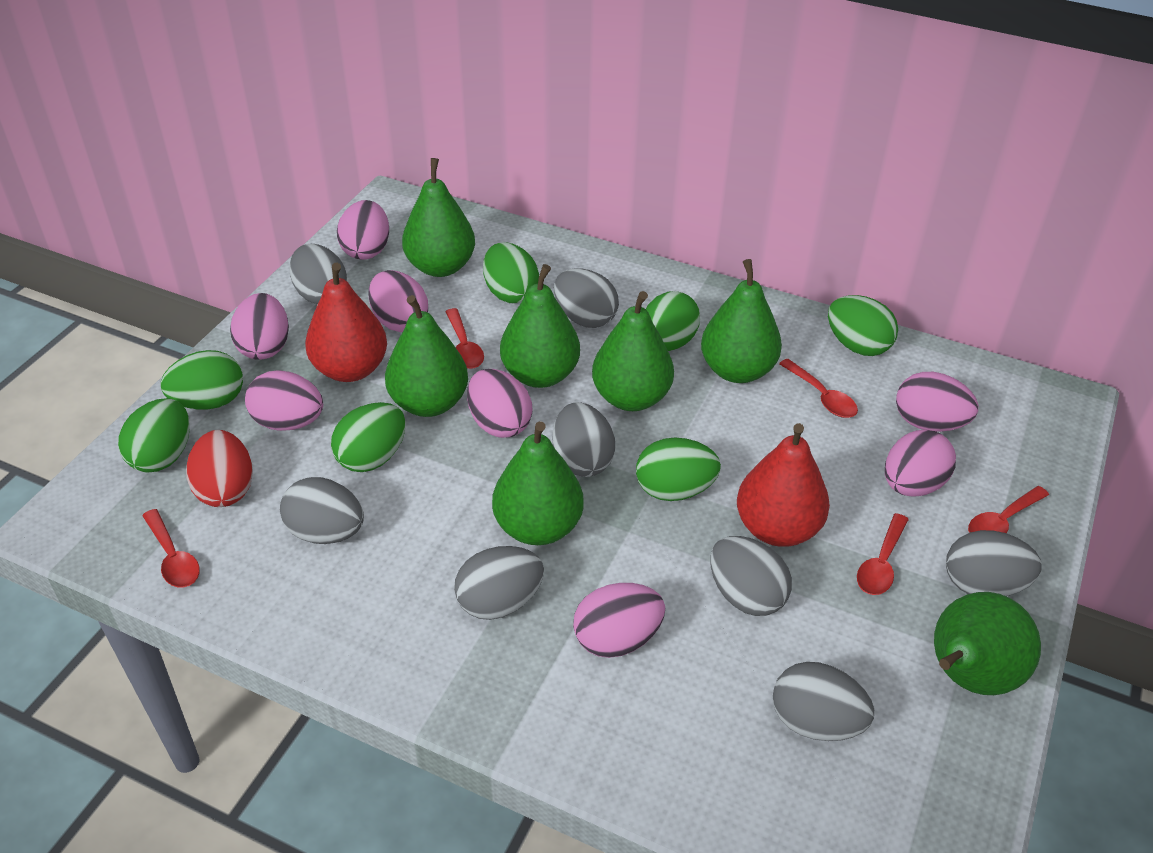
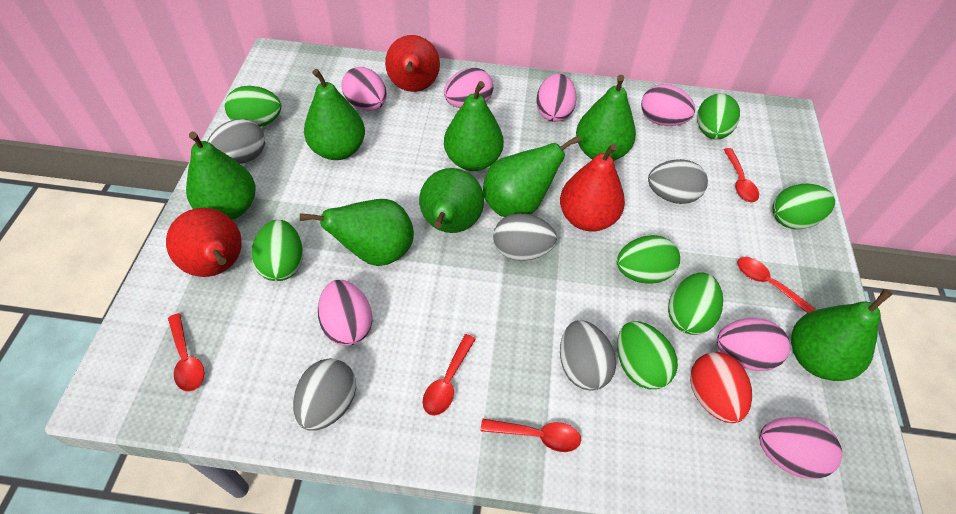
green pear: [385,295,468,417] [402,158,475,277] [492,421,584,545] [500,264,580,388] [592,291,674,411] [701,259,782,383] [934,592,1041,695] = 7 -> [186,131,255,220] [300,199,414,266] [304,69,365,160] [419,168,484,233] [444,81,504,171] [483,135,581,217] [576,75,636,161] [791,289,892,381] = 8
grey egg: [280,477,364,544] [289,244,347,304] [454,546,544,620] [552,402,615,477] [554,268,619,328] [710,536,792,616] [773,662,874,741] [946,530,1042,597] = 8 -> [207,119,265,164] [293,358,356,431] [493,213,557,261] [560,320,616,391] [648,159,708,204] = 5
pink egg: [230,293,289,360] [245,371,323,431] [337,200,389,260] [368,270,428,332] [467,369,532,438] [573,583,665,658] [885,430,956,497] [896,372,978,432] = 8 -> [318,280,372,345] [342,67,387,111] [444,67,493,108] [536,74,577,122] [641,84,695,126] [717,318,790,371] [759,417,842,479] = 7
red pear: [305,263,387,382] [737,423,830,547] = 2 -> [166,208,242,277] [385,35,440,92] [560,144,625,232] = 3

